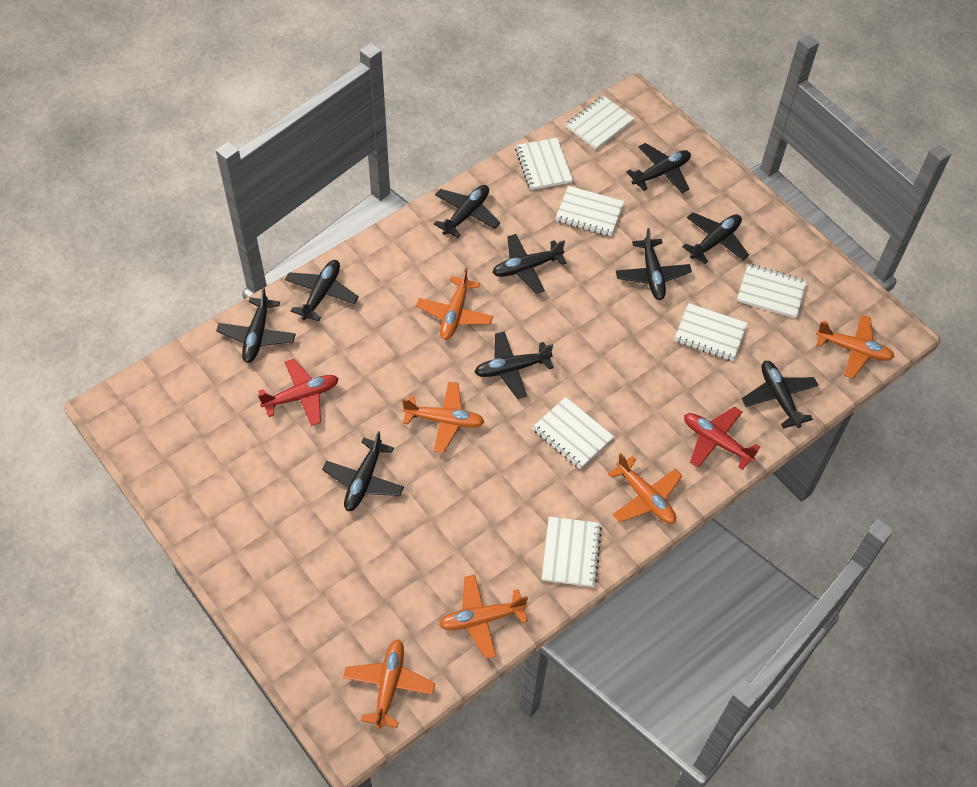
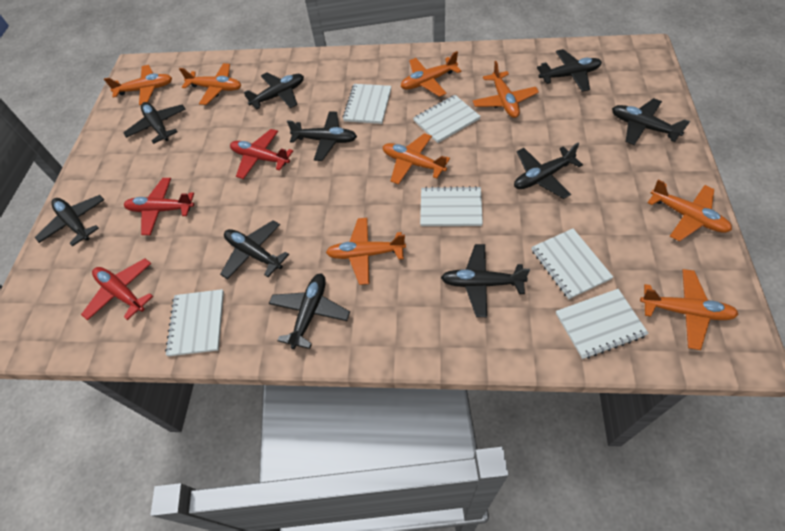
orange plane: [343,639,435,729] [402,382,484,453] [416,267,493,340] [439,575,528,659] [608,453,682,524] [816,315,894,379] = 6 -> [104,65,172,105] [179,63,241,105] [326,218,406,285] [383,133,450,185] [400,51,461,97] [472,61,539,118] [640,269,738,350] [647,179,732,242] = 8
red plane: [258,359,339,426] [684,406,760,470] = 2 -> [81,258,153,321] [124,178,194,235] [230,129,293,179] = 3
white notebook: [515,138,573,190] [532,397,614,469] [542,517,602,587] [555,186,624,236] [566,96,635,150] [674,303,748,361] [737,264,807,318] = 7 -> [165,289,224,357] [343,84,391,124] [413,95,481,143] [420,186,483,226] [531,228,613,299] [556,289,649,359] = 6

